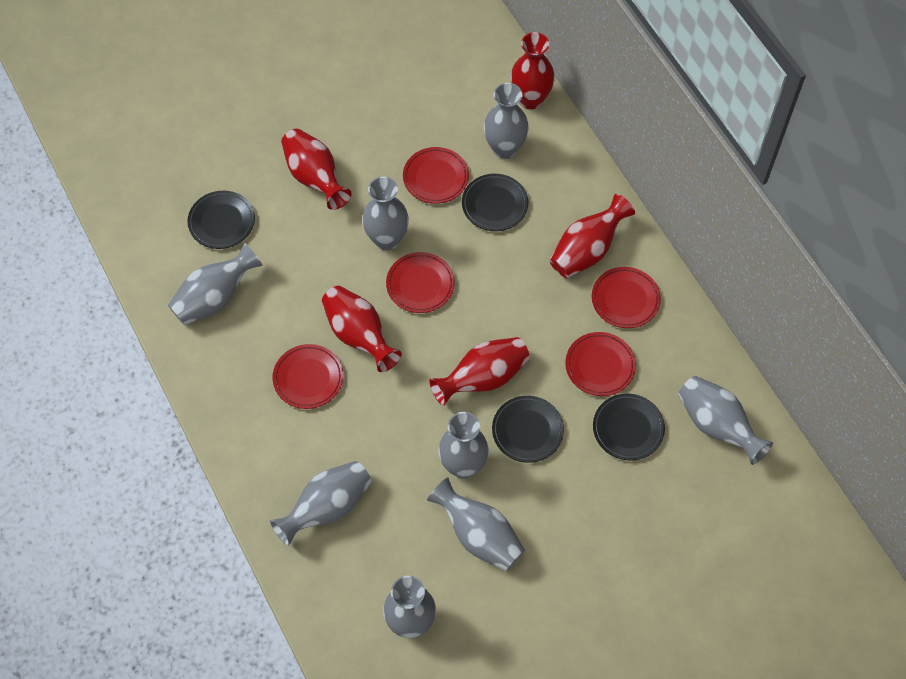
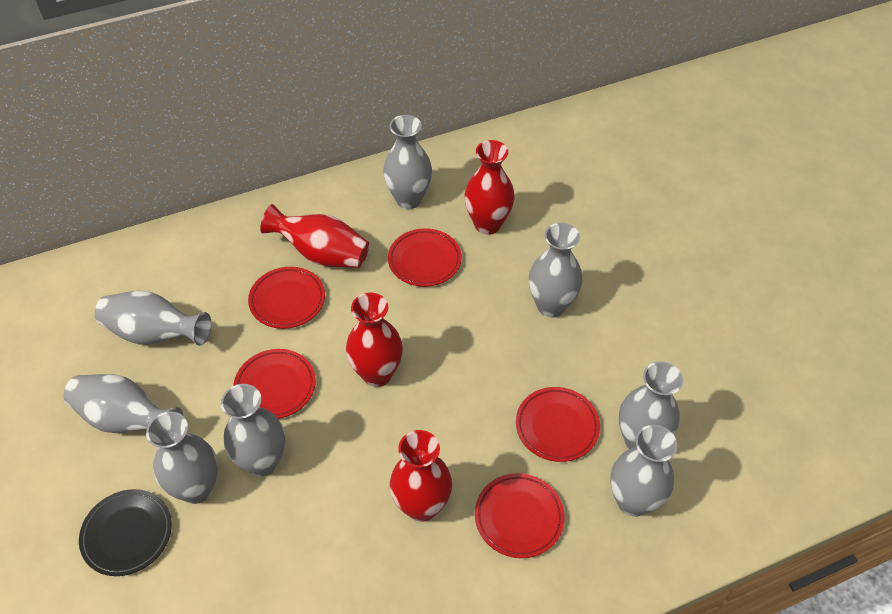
black plate: [188,191,255,249] [462,174,528,231] [492,396,564,463] [593,394,665,460] = 4 -> [79,489,172,576] = 1
red vase: [281,129,352,210] [322,286,402,372] [429,337,530,406] [510,32,555,109] [550,194,635,278] = 5 -> [260,204,369,268] [346,292,403,387] [390,430,452,522] [465,140,515,235] = 4

